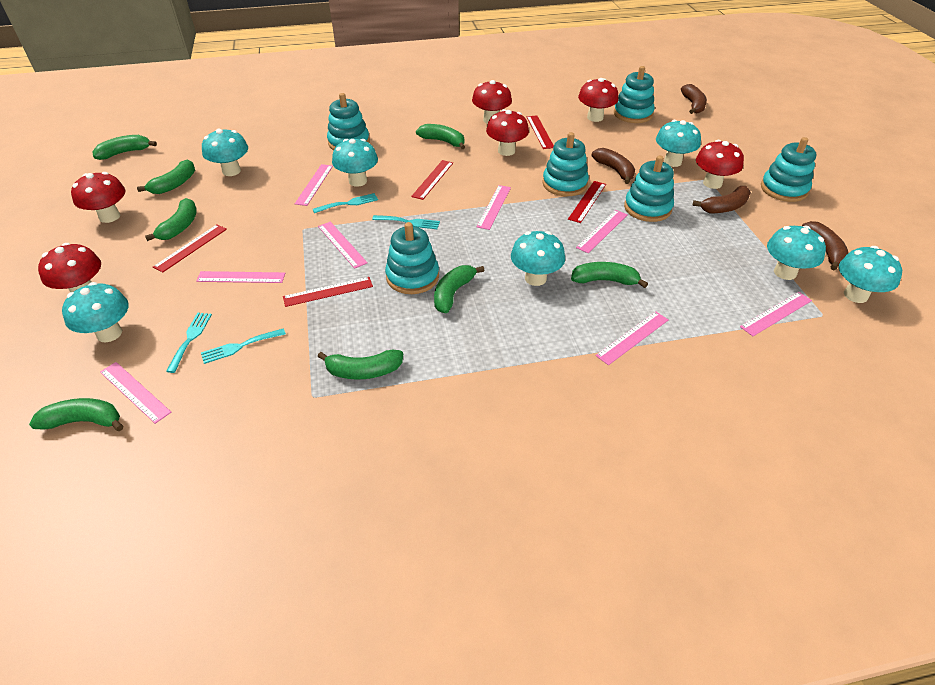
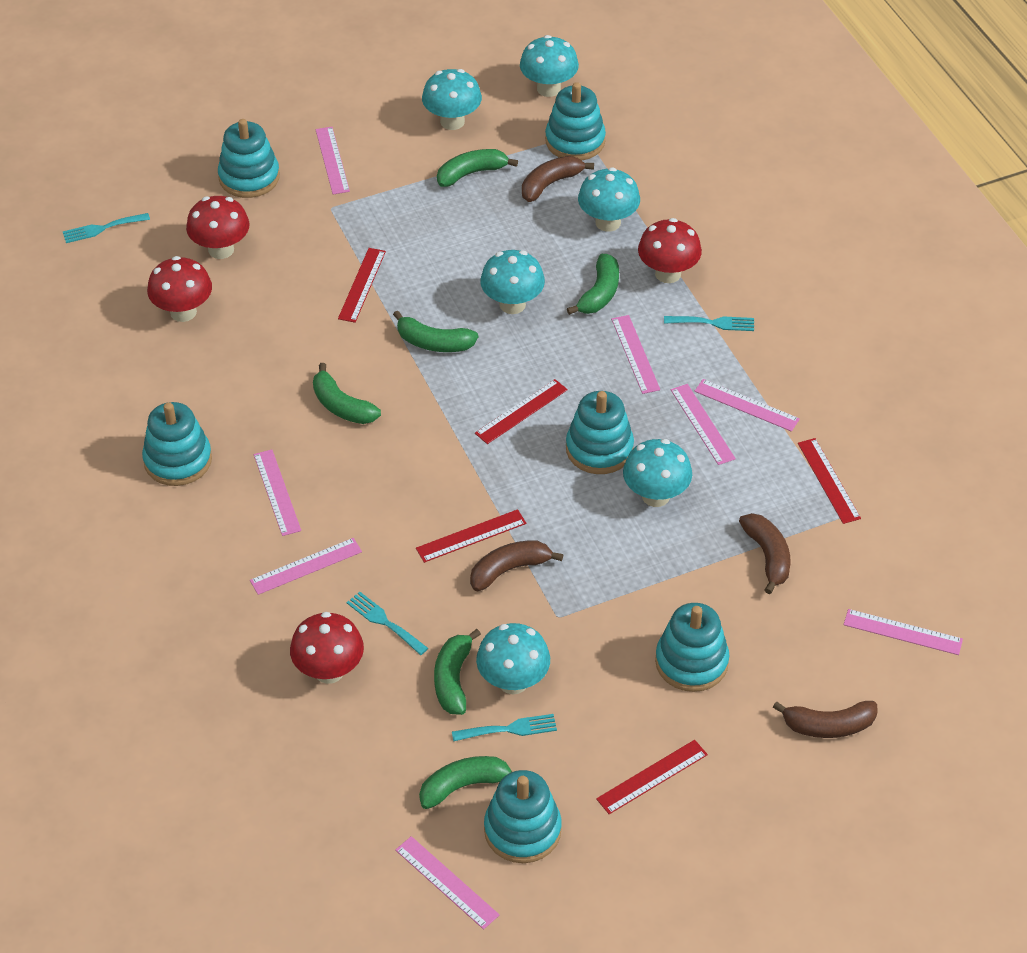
green banana: [29,398,123,431] [92,135,157,160] [137,159,195,194] [145,198,197,241] [318,350,403,380] [416,124,465,149] [434,265,485,313] [571,262,648,288] = 8 -> [313,363,381,424] [393,311,478,352] [419,756,512,809] [434,629,481,715] [437,149,518,187] [567,254,619,315] = 6
red mushroom: [38,243,101,292] [71,172,125,223] [472,80,512,124] [486,109,529,156] [578,78,619,122] [696,140,744,189] = 6 -> [147,256,212,322] [186,196,249,259] [290,612,364,684] [638,218,702,283] = 4
turquoise mushroom: [62,282,129,342] [202,129,248,176] [332,139,378,187] [511,231,565,286] [656,120,701,167] [767,226,826,280] [839,246,902,303] = 7 -> [422,69,482,130] [476,623,550,694] [480,250,545,314] [520,35,579,97] [578,167,640,232] [623,439,692,507] = 6

